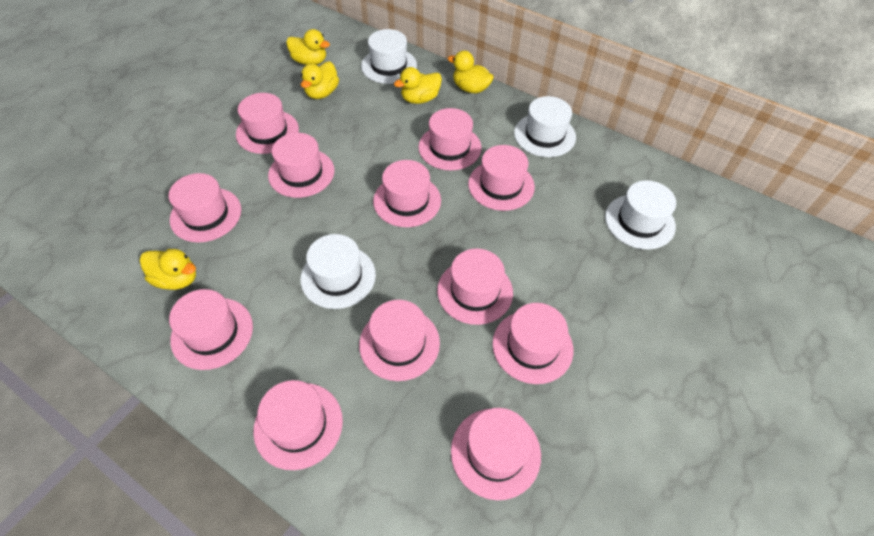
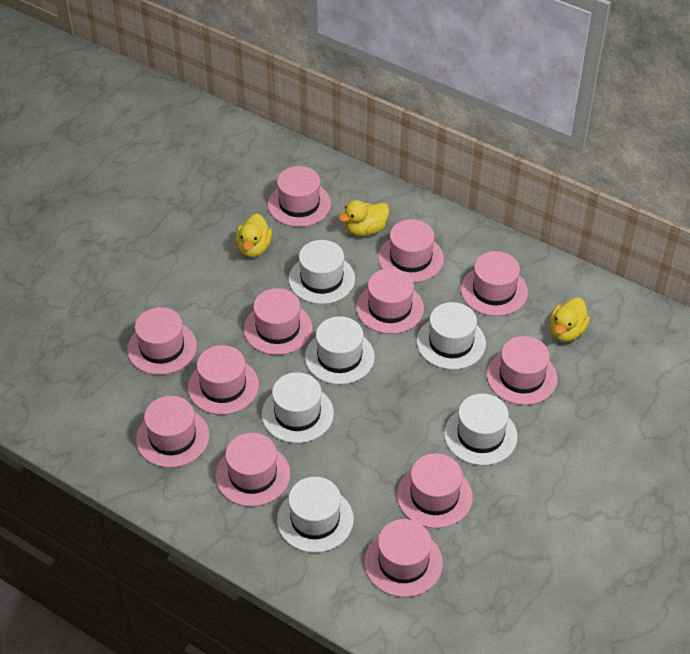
white hat: [300,234,376,309] [361,29,417,84] [514,96,576,157] [605,180,676,249] = 4 -> [262,372,334,443] [277,477,354,553] [289,240,355,304] [305,316,375,385] [417,302,486,370] [444,394,518,465] = 6
yellow duck: [140,249,196,290] [286,29,330,65] [301,61,339,99] [394,67,442,104] [448,50,494,94] = 5 -> [235,213,272,257] [338,200,389,236] [550,298,590,342] = 3

